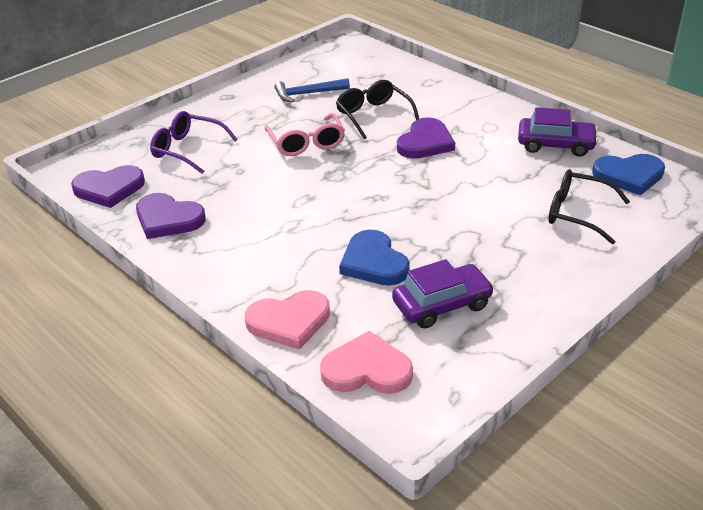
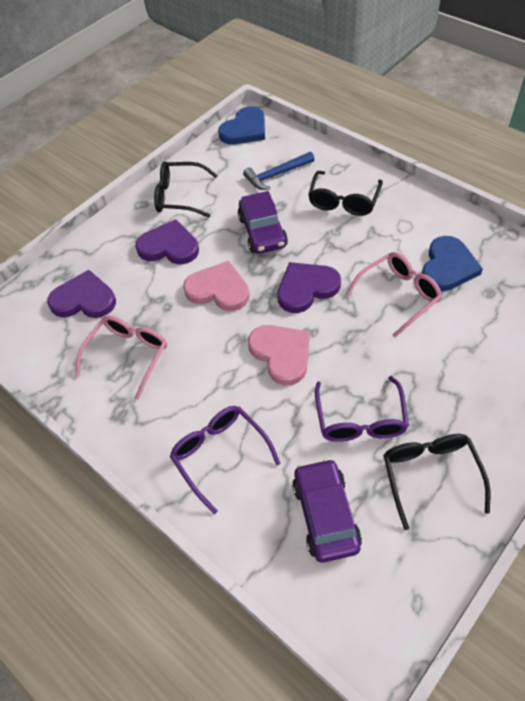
black glasses: [336,80,419,140] [548,169,630,244] = 2 -> [154,161,217,217] [308,171,383,216] [383,434,491,530] = 3
pink glasses: [265,113,345,156] = 1 -> [75,315,167,400] [346,252,442,337] = 2
purple glasses: [150,111,238,174] = 1 -> [170,406,280,514] [315,376,409,442] = 2

